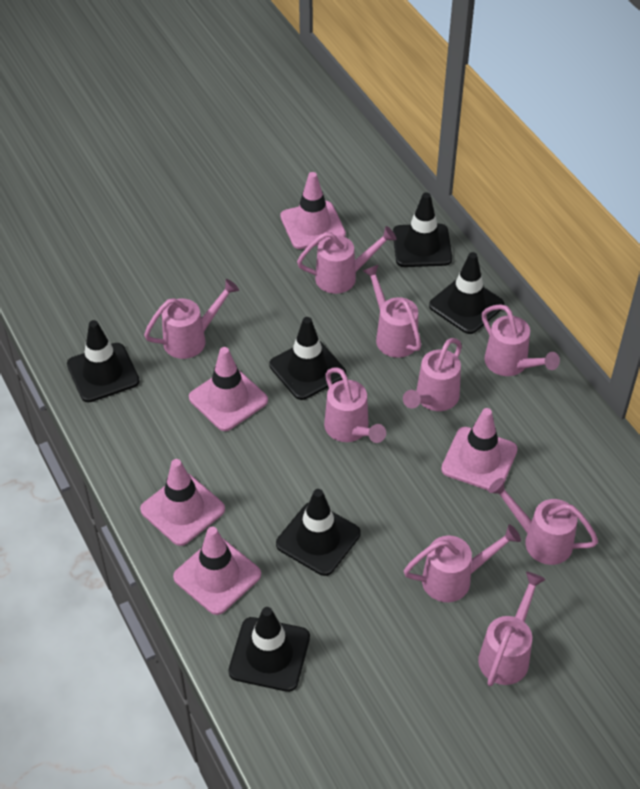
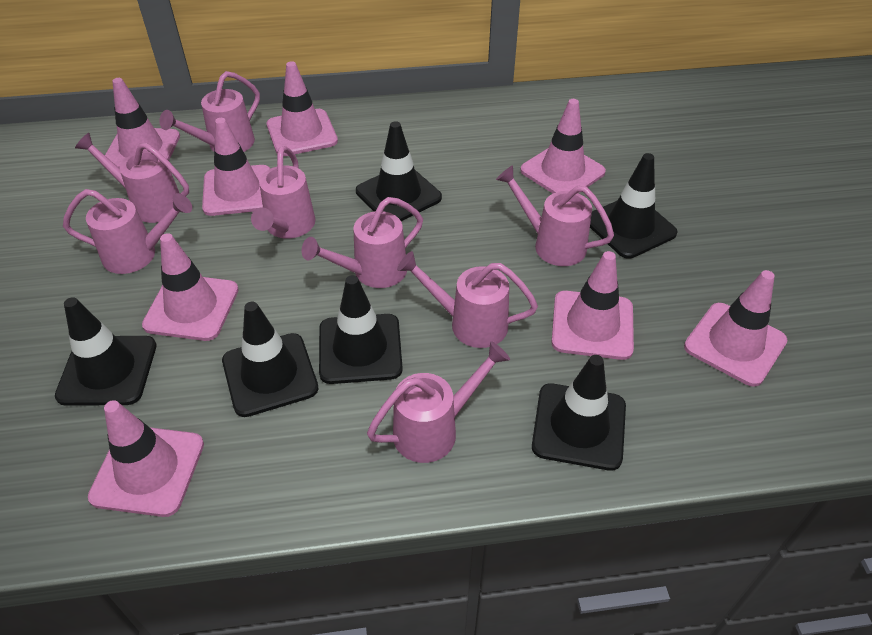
pink traffic cone: [140,459,225,546] [173,527,261,615] [189,347,268,431] [280,172,346,249] [441,408,518,490] = 5 -> [88,400,204,517] [103,78,180,168] [142,233,239,341] [202,118,270,216] [267,61,338,156] [520,99,606,193] [551,251,634,360] [684,270,788,387] = 8
pink watering can: [144,279,239,359] [297,226,396,294] [324,368,386,443] [363,264,421,358] [403,338,462,411] [404,524,521,602] [478,572,546,686] [482,304,560,376] [488,478,598,565] = 9 -> [63,189,192,274] [75,133,189,223] [159,71,260,152] [251,146,315,239] [301,197,423,288] [367,341,510,463] [397,251,538,348] [496,165,614,266] = 8

